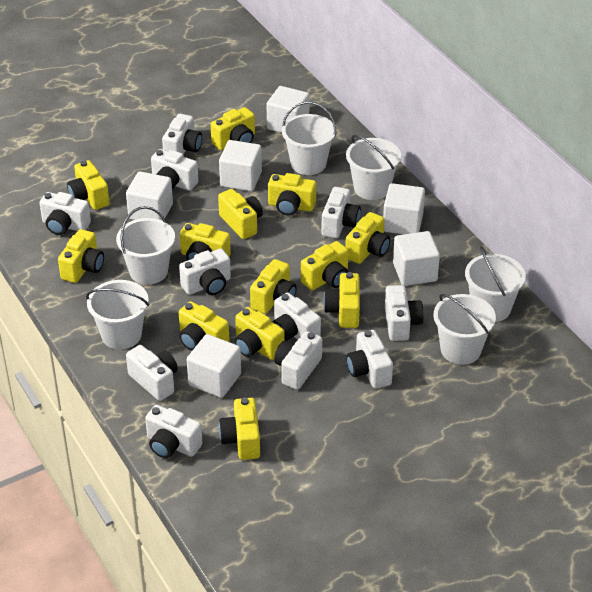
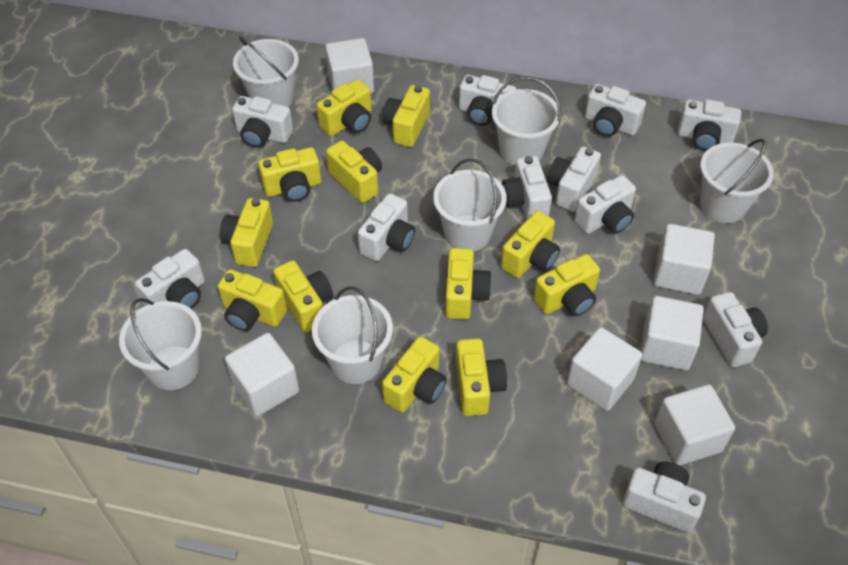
yellow camera: [58,229,104,283] [67,160,110,210] [179,301,229,351] [180,223,231,261] [210,107,255,150] [218,189,263,239] [219,397,260,460] [234,307,285,360] [250,259,297,314] [268,173,316,216] [301,241,348,290] [323,272,360,328] [345,212,390,264] = 13 -> [218,269,287,331] [220,198,273,267] [258,147,321,202] [273,260,333,332] [316,79,372,136] [326,141,382,203] [382,85,430,147] [382,336,447,413] [445,248,492,320] [456,338,507,416] [501,211,560,278] [534,254,600,316] = 12

